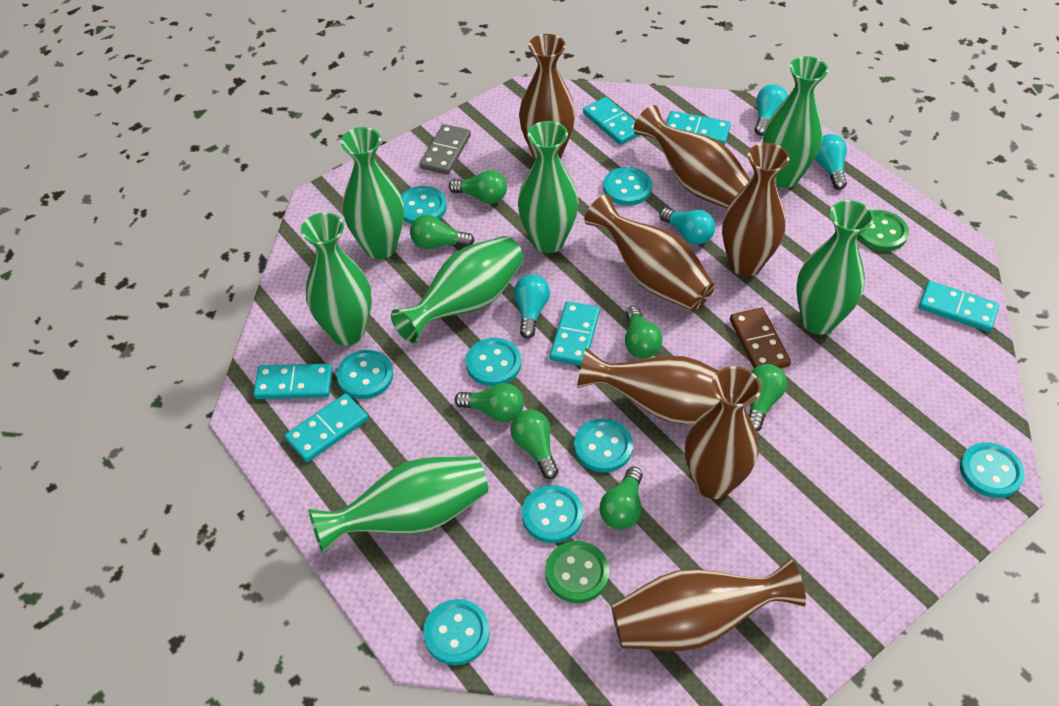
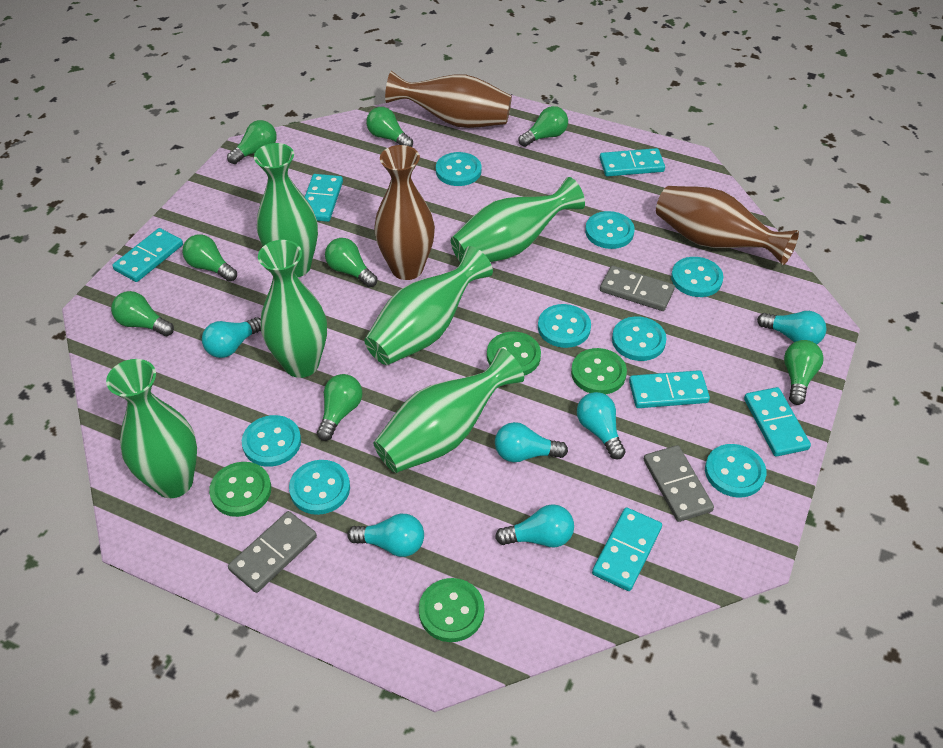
brown domino: [730,308,791,369] = 1 -> none = 0
brown vase: [519,34,576,160] [577,348,720,424] [584,194,715,311] [611,559,806,651] [633,105,750,209] [685,366,761,499] [722,143,789,276] = 7 -> [374,145,435,280] [385,71,512,128] [656,186,799,265] = 3
green button: [545,541,609,603] [857,210,909,251] = 2 -> [209,462,271,517] [419,578,484,642] [487,332,541,376] [571,348,627,395] = 4
green light bulb: [410,215,474,249] [449,170,507,204] [455,383,524,422] [511,410,559,479] [600,466,643,529] [625,306,663,359] [749,364,787,432] = 7 -> [111,291,174,336] [182,234,237,282] [227,120,277,164] [317,374,362,441] [325,238,377,287] [366,107,413,147] [518,106,568,147] [784,340,824,405] = 8
green vase: [301,212,372,345] [308,456,488,553] [341,127,404,259] [391,236,524,344] [518,121,578,253] [763,56,829,188] [796,200,874,335] = 7 -> [106,359,197,498] [254,143,318,277] [258,240,327,378] [364,246,493,365] [374,348,524,473] [451,177,585,263] = 6
grey domino: [420,124,471,175] = 1 -> [228,511,317,593] [600,266,675,311] [644,445,714,522] = 3
turquoise light bulb: [514,274,550,339] [659,208,715,244] [755,84,788,136] [815,134,847,190] = 4 -> [202,317,261,358] [347,514,424,557] [495,422,568,462] [495,504,574,547] [577,392,626,459] [757,311,827,344] = 6

